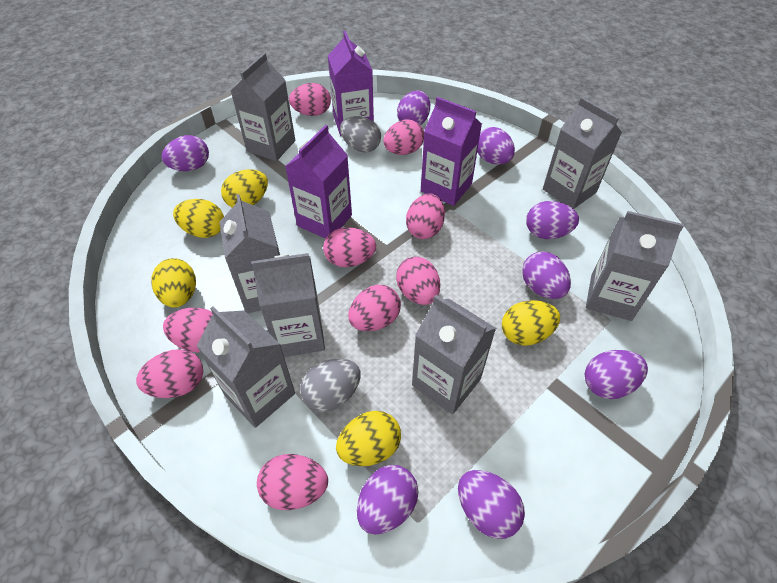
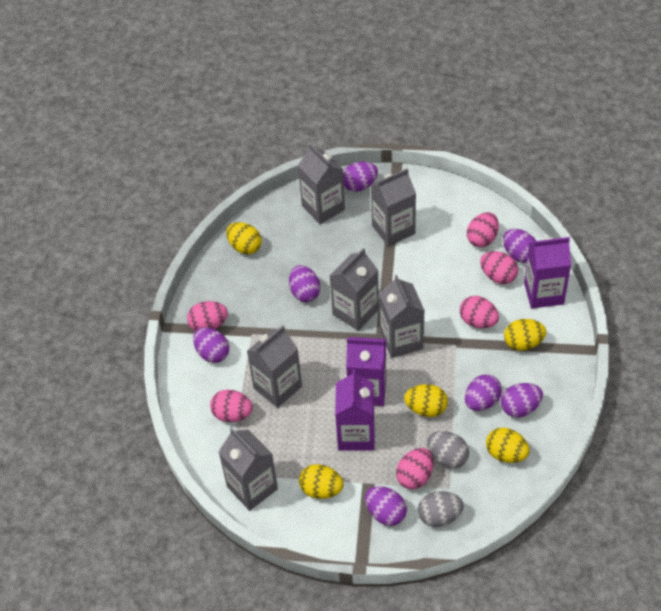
grey carton: [197,307,295,428] [220,194,280,313] [231,53,295,161] [251,253,325,357] [412,295,496,414] [543,97,622,209] [586,211,684,321] = 7 -> [219,428,278,511] [247,326,302,408] [298,143,345,224] [330,248,379,331] [371,169,416,246] [379,275,425,358] = 6
pink egg: [136,349,203,398] [163,308,213,352] [257,454,328,510] [289,83,331,116] [323,227,376,267] [348,285,401,331] [383,120,424,155] [396,256,440,305] [406,193,445,239] = 9 -> [187,301,228,331] [210,390,253,422] [396,448,434,489] [460,296,499,328] [467,212,499,247] [480,251,518,284] = 6
purple egg: [161,135,209,171] [357,465,418,535] [397,91,430,125] [458,470,525,539] [477,127,515,164] [522,252,571,299] [526,201,579,239] [585,350,648,399] = 8 -> [193,327,229,363] [289,265,320,302] [343,162,378,192] [365,486,407,526] [465,374,502,411] [501,383,543,417] [503,229,536,263] = 7

